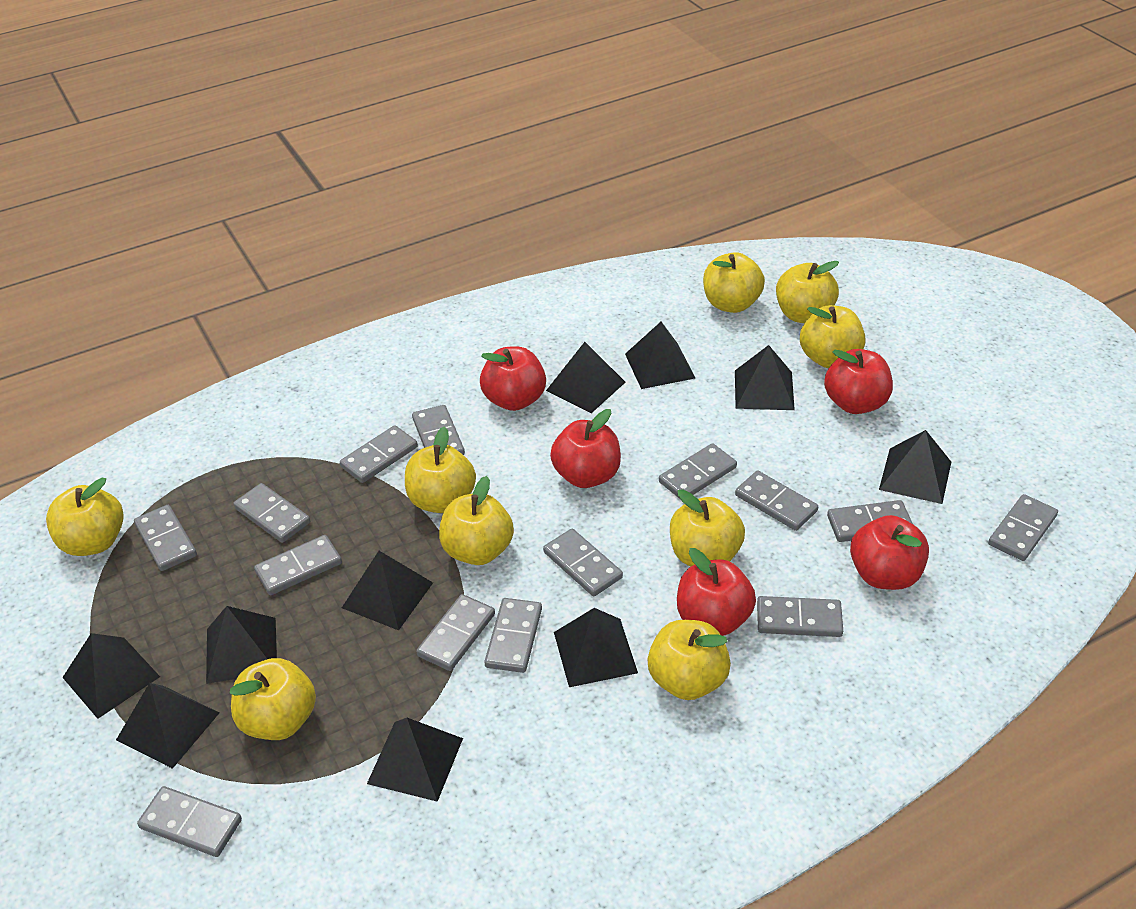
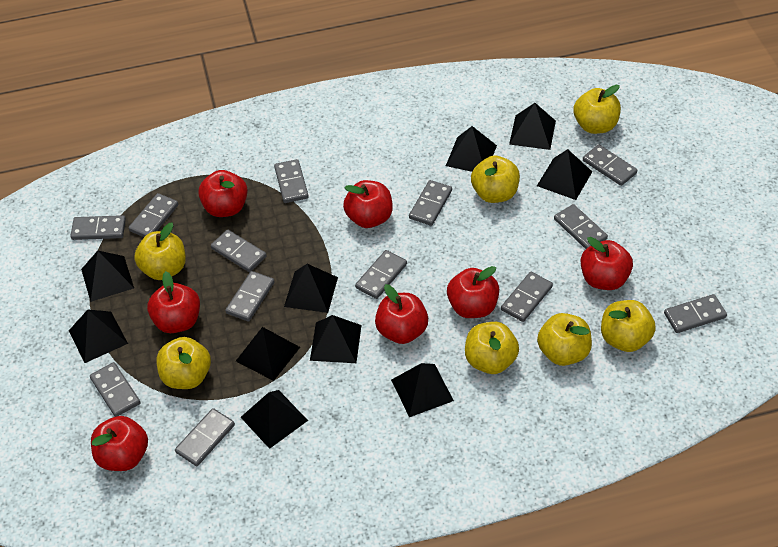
grey domino: [134,505,197,571] [137,786,242,857] [233,483,310,543] [254,535,342,595] [340,425,418,483] [412,405,465,455] [416,594,495,671] [484,598,542,673] [543,529,623,597] [659,443,737,500] [735,471,818,531] [757,596,843,637] [827,500,913,542] [988,494,1058,561] = 14 -> [70,215,126,240] [90,362,140,417] [129,193,178,237] [175,408,235,466] [211,230,267,272] [225,271,274,321] [274,159,309,203] [355,250,407,299] [409,180,452,226] [501,272,553,322] [554,204,608,249] [583,144,637,186] [664,294,727,333] = 13
red apple: [480,346,546,411] [550,409,621,488] [677,548,756,636] [824,349,893,414] [850,515,929,590] = 5 -> [91,416,148,471] [147,271,200,333] [198,170,248,217] [343,180,393,228] [375,284,428,344] [447,266,499,318] [581,237,633,290] = 7
yellow apple: [46,478,124,556] [230,658,316,740] [405,426,476,513] [439,476,514,565] [647,620,731,700] [670,489,745,566] [703,252,765,313] [776,261,839,323] [800,305,866,368] = 9 -> [134,223,186,280] [156,337,211,389] [465,322,519,374] [471,156,520,203] [537,313,592,366] [573,85,621,134] [601,300,656,352] = 7

